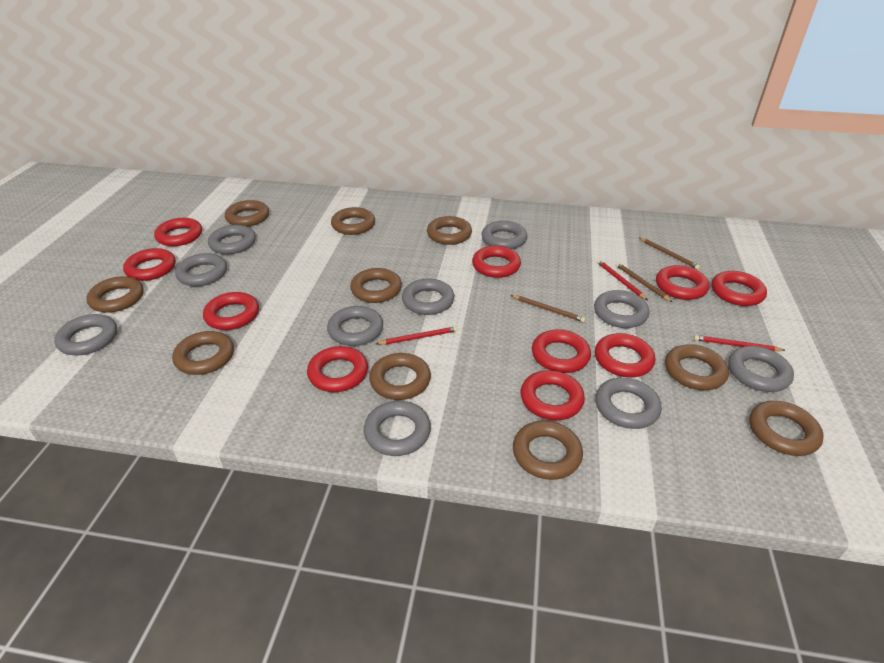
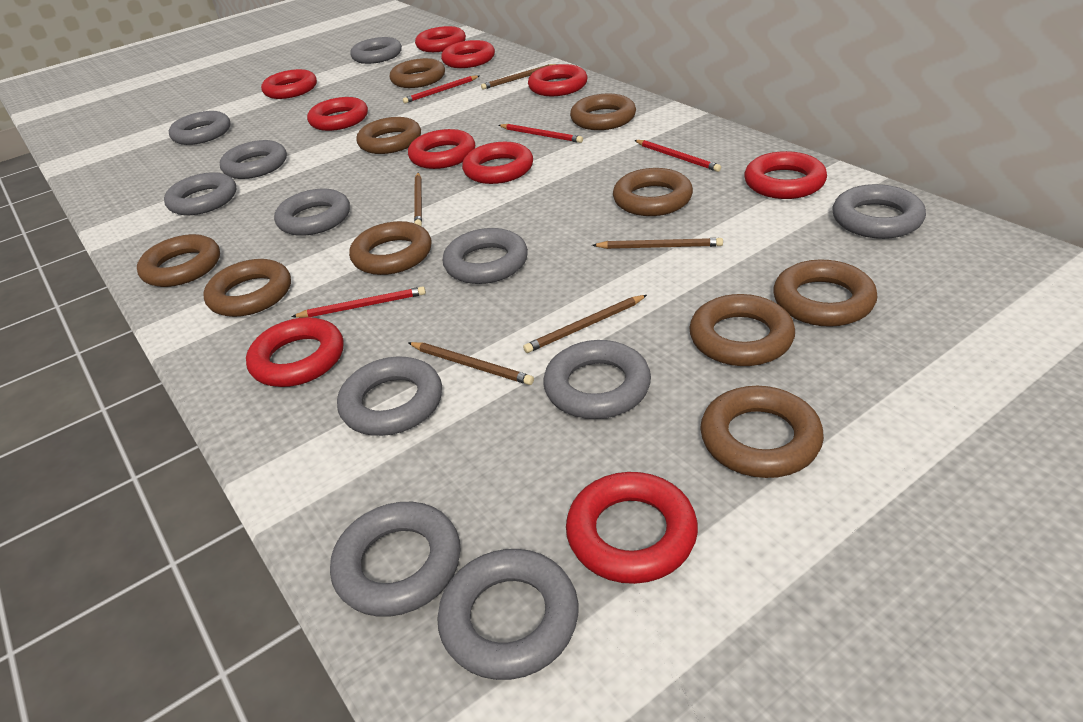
brown pencil: [511,295,586,322] [616,262,673,302] [639,238,700,270] = 3 -> [408,342,534,385] [414,173,422,226] [481,64,557,90] [523,295,647,353] [592,238,723,249] = 5
grey ring: [54,314,117,355] [175,253,227,286] [208,225,256,254] [327,306,383,346] [364,401,431,456] [402,278,454,315] [482,221,527,249] [594,290,649,328] [595,378,662,429] [728,346,794,392] = 10 -> [164,172,236,215] [169,111,230,145] [220,140,287,179] [274,189,350,236] [330,502,460,617] [337,357,442,436] [350,37,402,64] [437,549,578,680] [443,228,528,284] [544,340,651,419] [833,184,926,239] = 11
red pencil: [376,326,458,345] [597,260,648,300] [694,335,786,351] = 3 -> [292,286,426,318] [403,75,479,103] [499,124,583,143] [635,140,721,172] = 4

